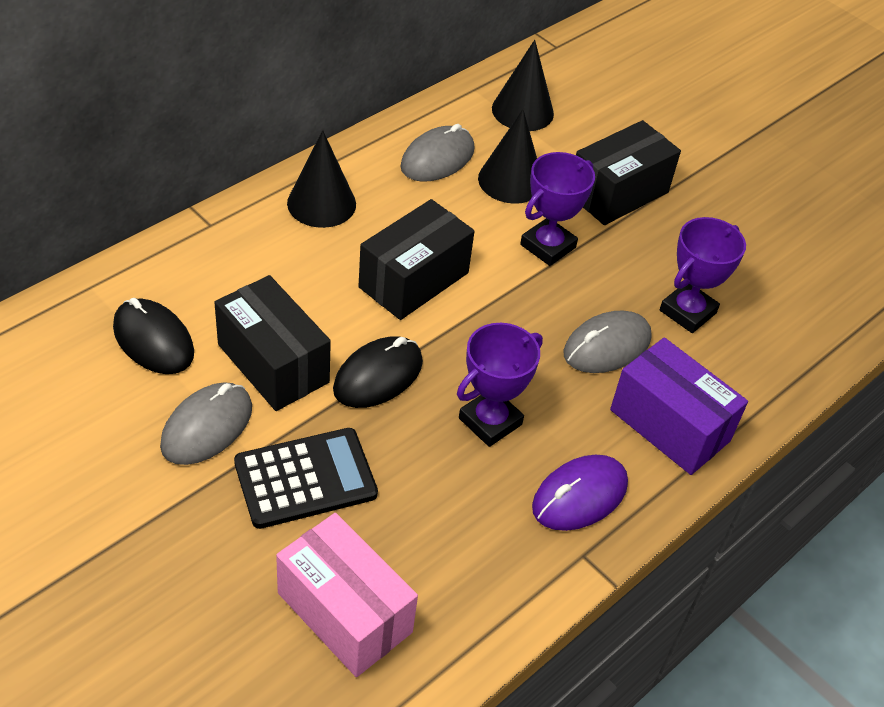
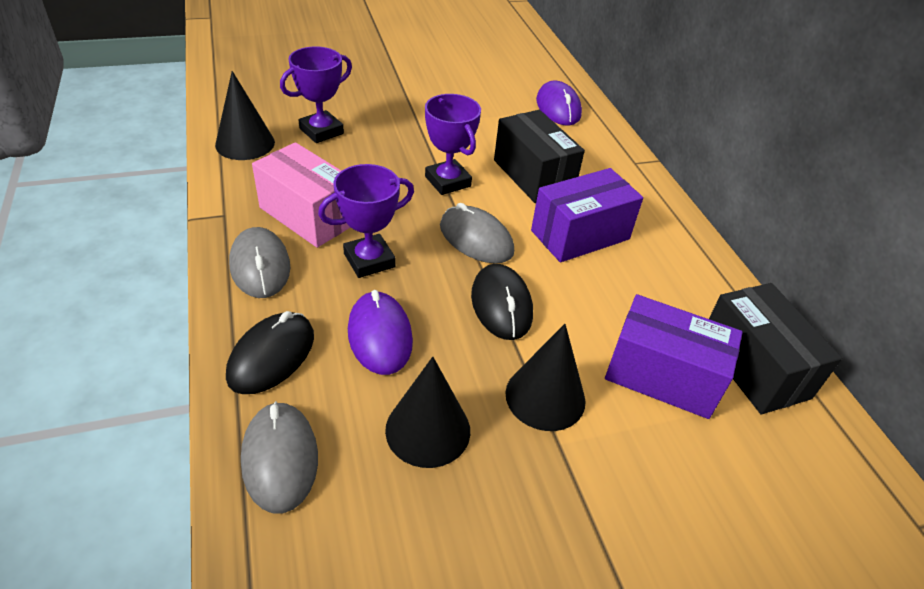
black box: [214,275,331,411] [359,199,474,320] [576,120,681,225] = 3 -> [494,110,585,203] [709,283,842,414] = 2
black calculator: [234,428,378,529] = 1 -> none = 0
purple box: [610,337,748,475] = 1 -> [531,168,643,262] [605,294,743,419] = 2
purple mouse: [532,455,628,531] = 1 -> [348,290,413,375] [536,80,582,126] = 2

